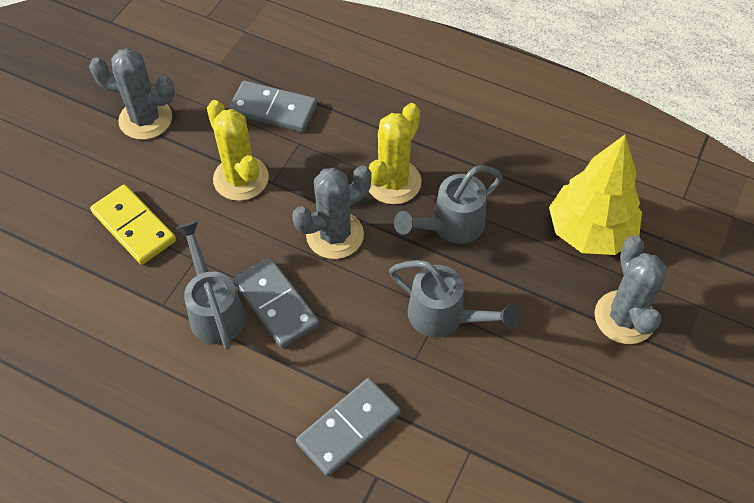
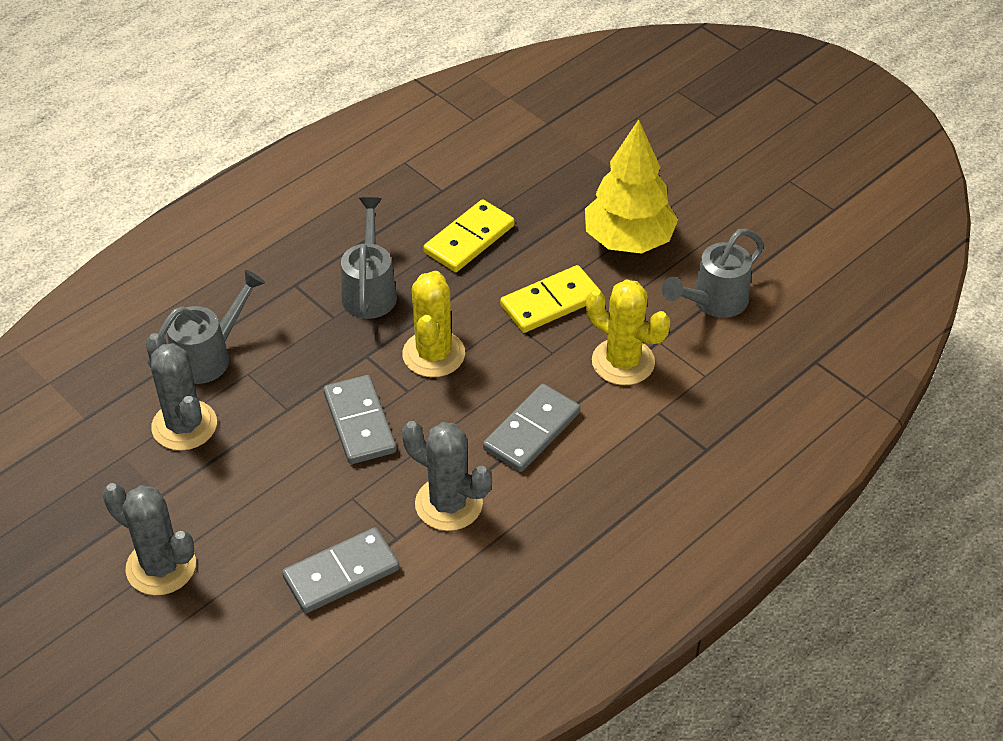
yellow domino: [90,185,176,265] = 1 -> [423,199,515,272] [500,265,602,333] = 2

